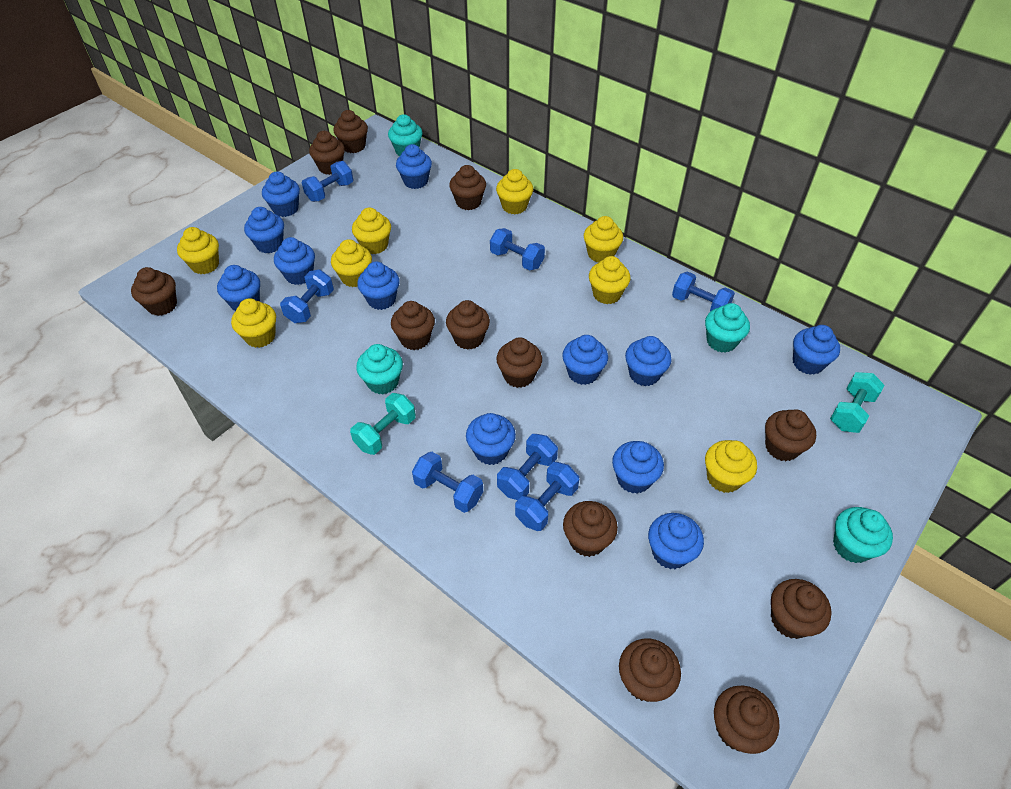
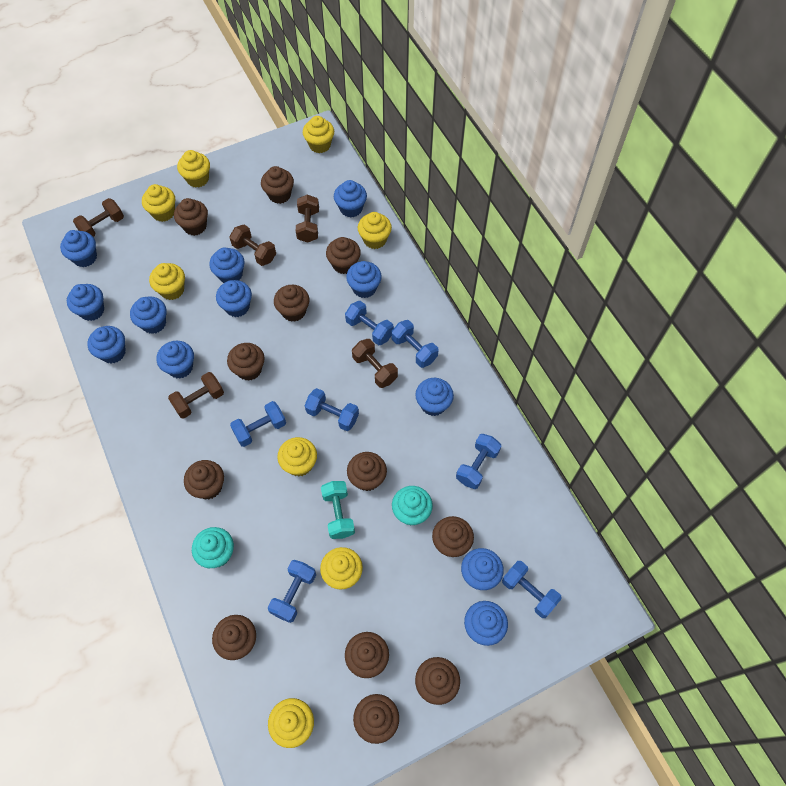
brown dumbbell: none = 0 -> [73,198,124,237] [168,372,224,419] [229,225,276,266] [296,194,319,243] [352,339,398,388] = 5
turquoise cupcake: [356,344,403,394] [388,114,423,156] [705,303,750,353] [833,507,893,563] = 4 -> [192,527,234,568] [392,486,433,526] = 2
turquoise dumbbell: [350,393,416,455] [830,372,885,433] = 2 -> [321,481,355,539] = 1

